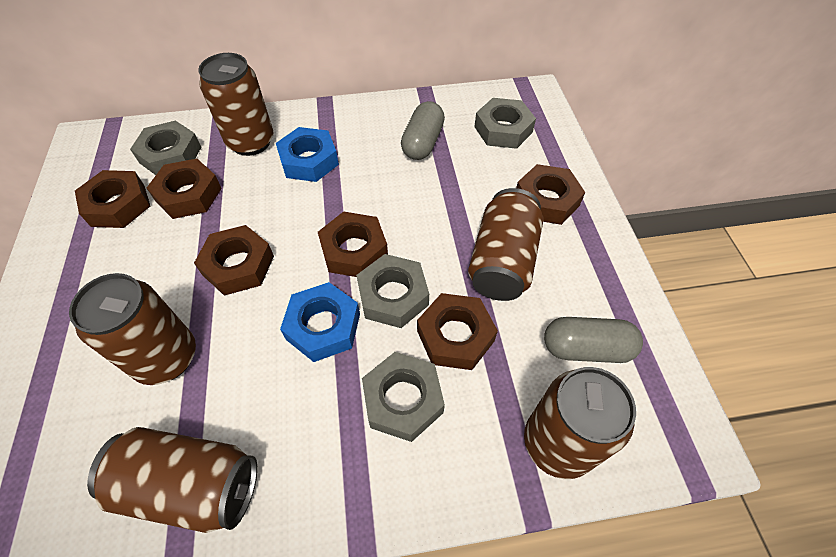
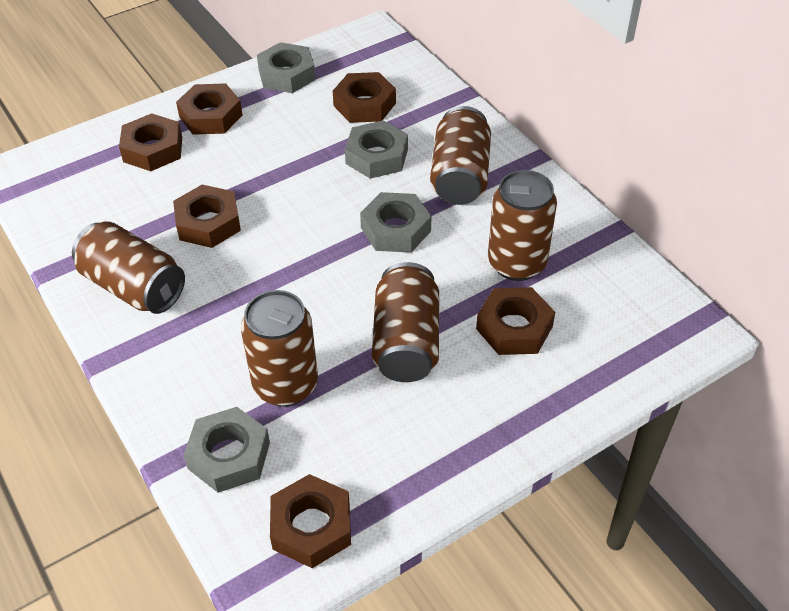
blue nut: [276,127,339,182] [280,282,360,362] = 2 -> none = 0
grey capsule: [401,101,445,160] [544,317,643,363] = 2 -> none = 0

